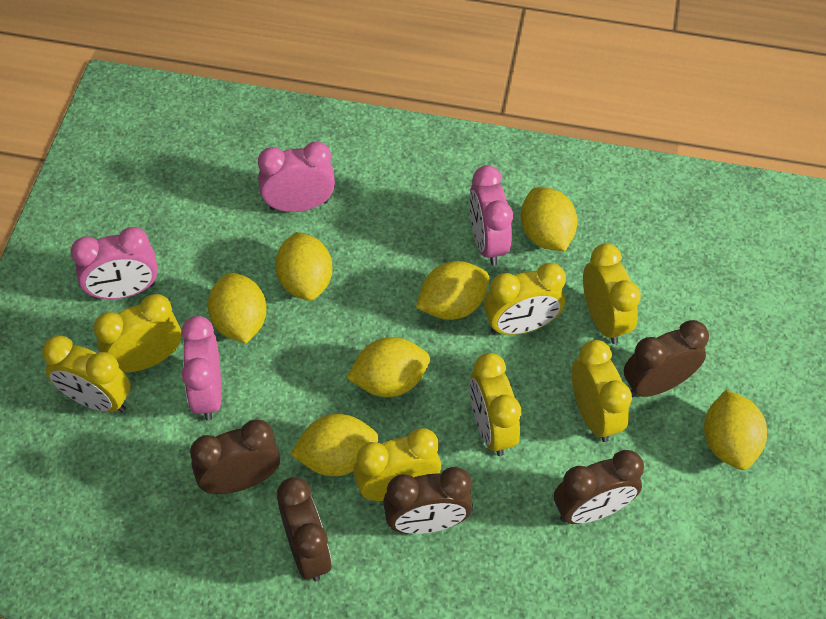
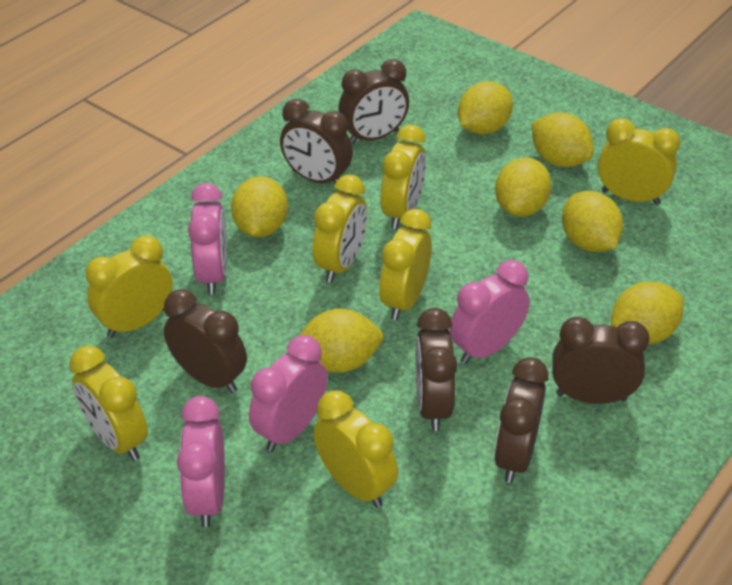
brown clock: [190,419,280,494] [277,477,332,581] [383,467,473,534] [554,450,644,524] [624,320,709,397] = 5 -> [164,289,247,393] [280,99,353,183] [338,59,409,144] [415,308,457,431] [494,357,549,483] [552,317,650,404] = 6

